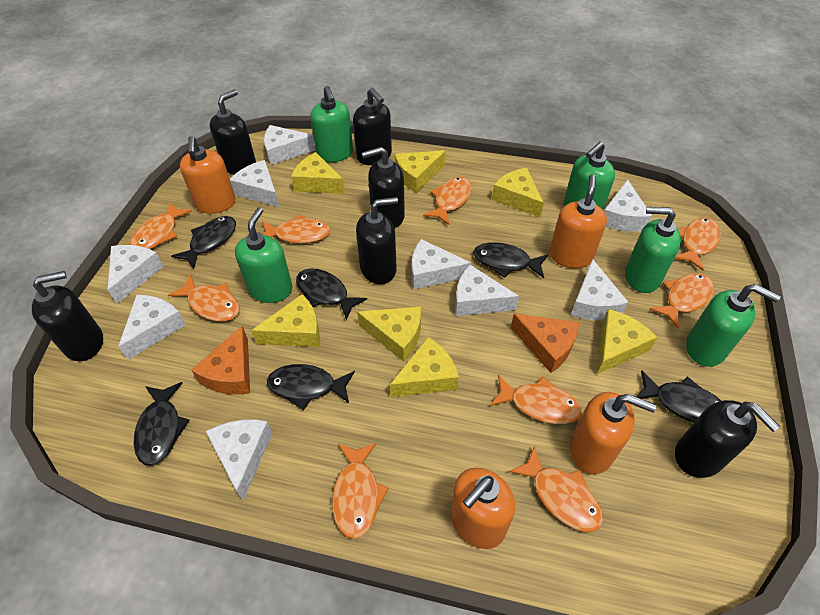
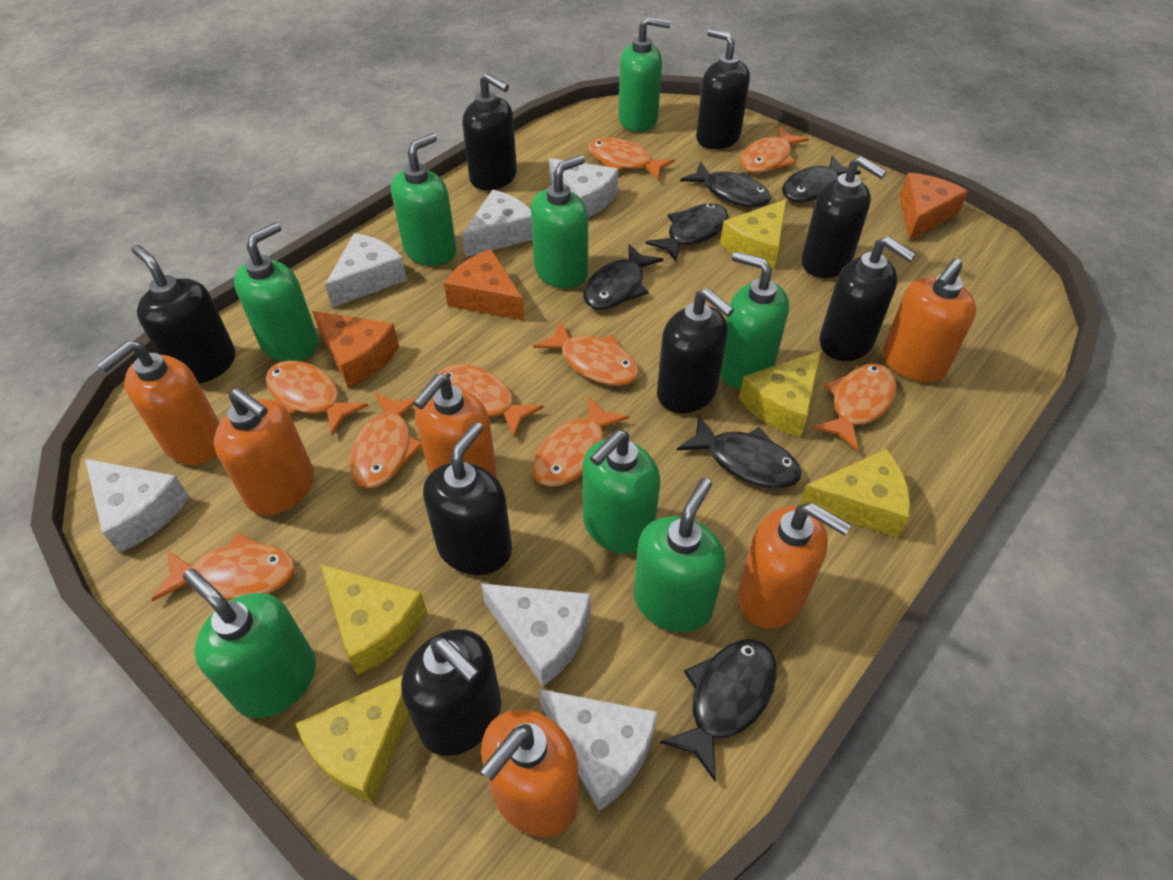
black soap dispenser: [32,271,103,361] [210,90,256,175] [353,88,392,165] [356,197,398,284] [362,147,405,228] [675,400,780,478] = 6 -> [131,244,235,384] [401,629,501,756] [423,422,512,575] [462,73,517,190] [657,288,734,413] [696,28,750,149] [801,156,887,278] [819,236,916,361] = 8
green soap dispenser: [235,207,293,303] [310,86,353,162] [563,142,615,211] [625,207,681,293] [686,284,781,367] = 5 -> [183,569,316,718] [234,222,319,362] [391,133,457,266] [531,155,588,288] [583,430,660,554] [618,17,671,132] [634,478,726,632] [720,251,789,389] = 8
orange cheese: [192,326,250,395] [511,314,579,373] = 2 -> [313,311,399,388] [444,249,525,321] [900,173,968,241] = 3
orange soap dispenser: [180,136,236,214] [450,468,515,549] [550,174,607,268] [570,392,656,474] = 4 -> [97,340,220,465] [214,388,314,515] [413,374,497,477] [480,709,579,837] [738,503,851,629] [883,258,976,383] = 6
white cheese: [107,245,163,304] [118,295,186,360] [206,419,272,501] [230,160,279,207] [264,125,316,165] [412,239,471,289] [455,265,519,316] [571,259,628,320] [604,179,652,231] = 9 -> [85,459,189,553] [325,233,407,308] [462,190,533,257] [481,584,591,687] [539,689,658,811] [549,158,618,217] = 6
yellow cheese: [251,294,320,347] [291,152,345,194] [357,307,421,361] [390,337,459,397] [395,150,445,193] [492,168,544,217] [597,309,657,374] = 7 -> [295,675,409,804] [321,565,427,675] [720,199,787,269] [739,351,821,437] [799,449,910,538] = 5

